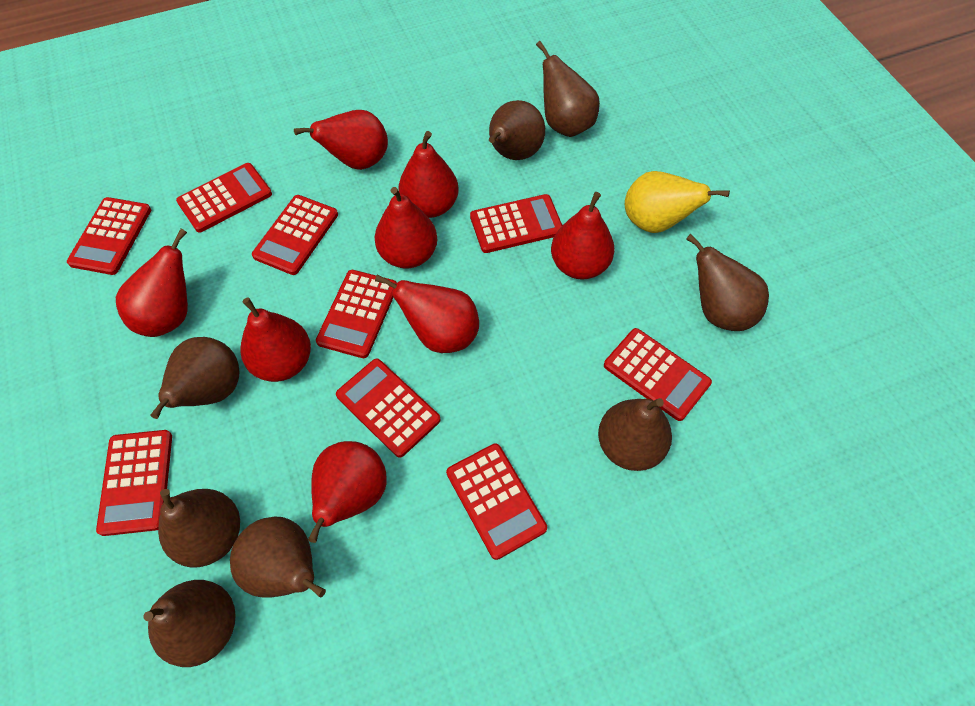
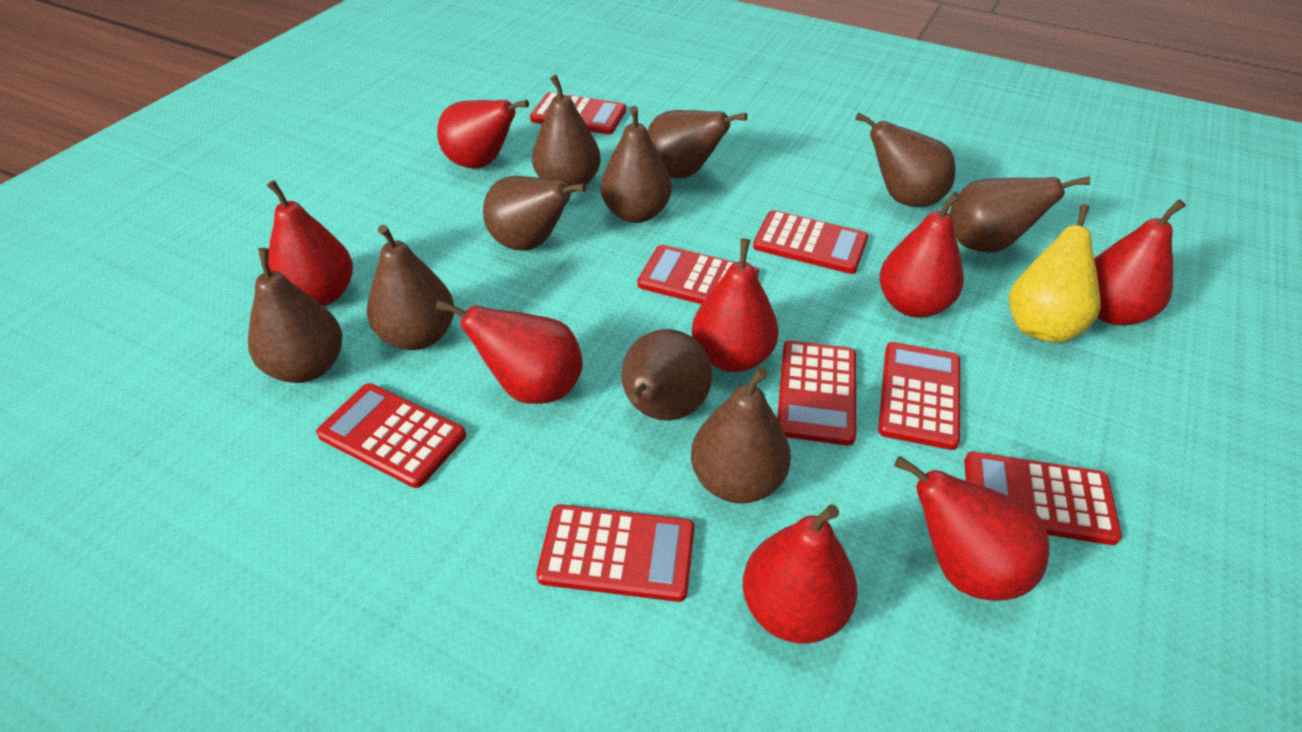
brown pear: [143,580,236,667] [150,337,240,419] [158,489,240,568] [230,517,326,598] [489,100,545,160] [536,41,600,137] [598,398,672,471] [686,234,769,331] = 8 -> [248,248,343,383] [367,225,454,350] [483,176,586,251] [532,75,601,192] [601,106,672,223] [621,329,712,421] [647,110,747,179] [691,367,791,504] [855,112,956,207] [949,176,1090,253] = 10
red calculator: [67,197,151,275] [96,430,172,536] [176,163,272,233] [252,195,338,275] [316,270,397,358] [336,359,441,458] [446,443,547,560] [470,194,563,253] [604,328,712,421] = 9 -> [316,383,466,488] [530,92,626,134] [536,504,695,602] [638,245,759,304] [753,210,868,274] [777,340,856,446] [878,342,960,450] [964,452,1122,545] = 8

